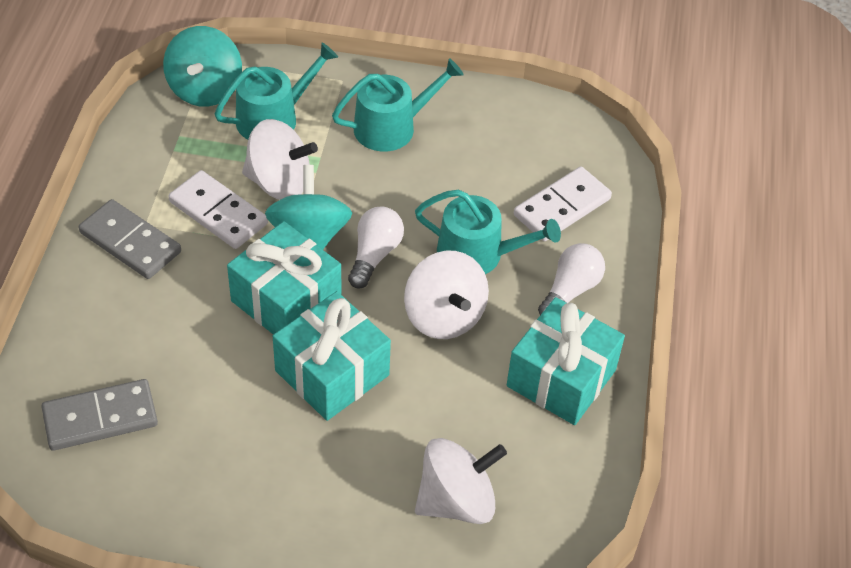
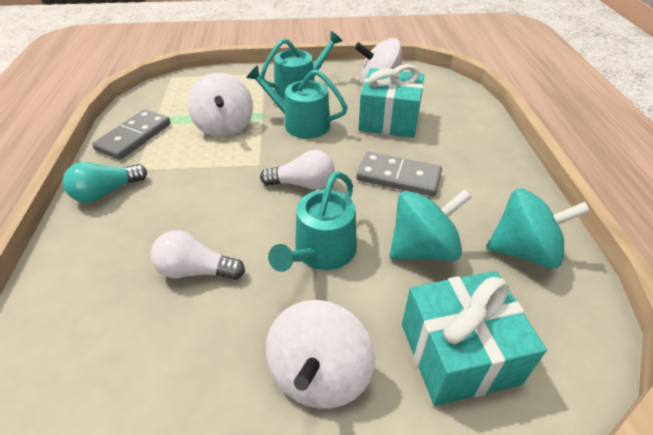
turquoise gift: [227,221,342,334] [273,291,391,421] [507,297,625,425] = 3 -> [358,64,424,138] [402,271,547,406] = 2
turquoise light bulb: none = 0 -> [62,162,147,203] = 1
white domino: [168,170,268,249] [514,167,612,241] = 2 -> none = 0

